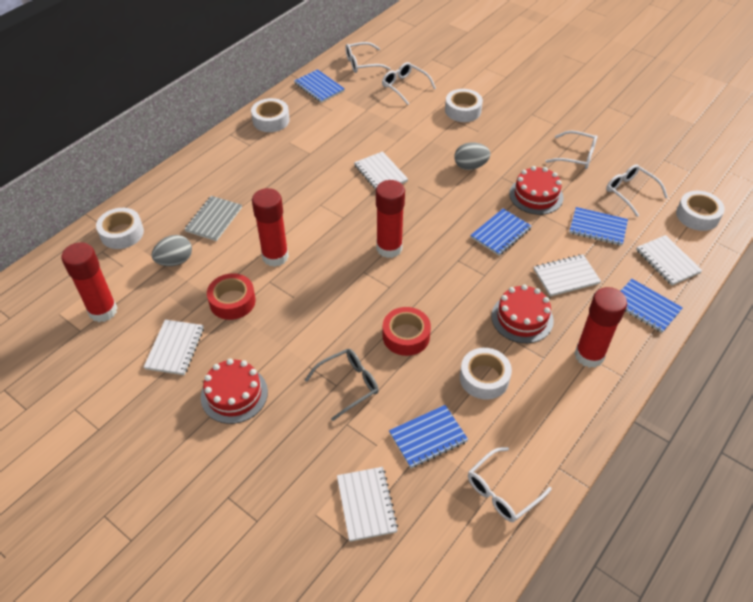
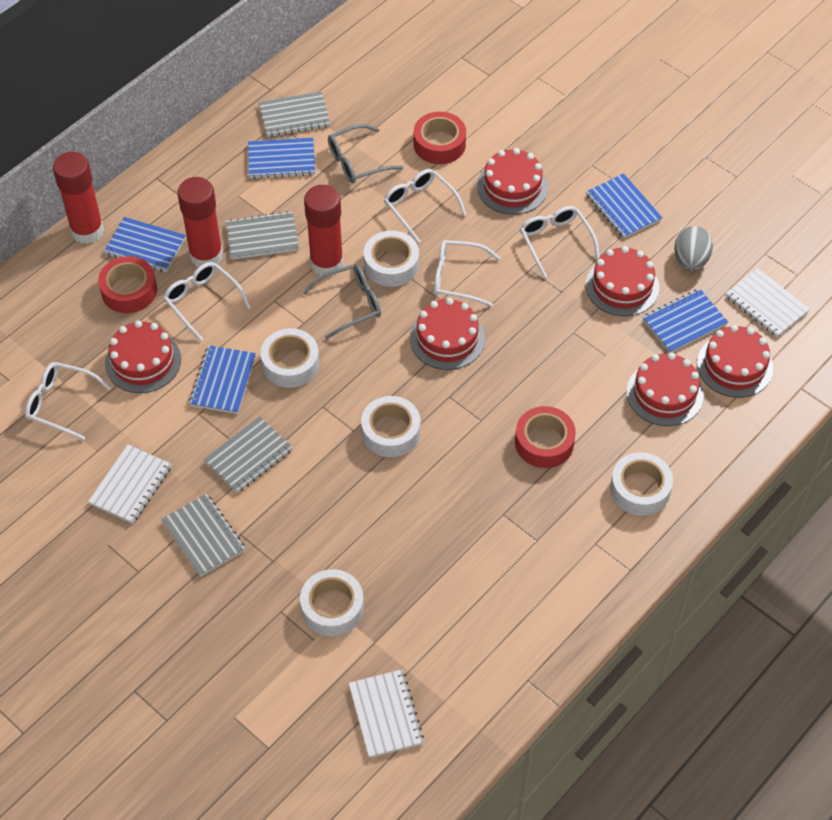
grey egg: [152,235,192,266] [454,142,490,170] = 2 -> [674,226,713,271] = 1
grey glasses: [305,349,379,421] = 1 -> [303,264,381,340] [328,124,404,184] = 2
grey notebook: [184,196,242,241] = 1 -> [161,494,245,577] [203,416,293,493] [226,211,299,260] [259,91,331,137] = 4
red cake: [201,359,268,424] [491,284,554,343] [509,166,563,215] = 3 -> [105,320,181,393] [410,298,485,370] [477,148,548,215] [586,246,659,316] [626,353,704,426] [697,325,773,398] = 6
red glue stick: [62,242,117,322] [252,188,289,267] [376,180,405,258] [574,287,627,368] = 4 -> [53,152,104,244] [178,177,223,267] [304,185,344,277] = 3
red tape: [207,273,256,320] [383,307,431,356] = 2 -> [98,256,157,313] [414,112,466,164] [515,406,576,468] = 3
white notebook: [144,320,204,375] [337,467,398,542] [354,151,408,189] [534,254,601,296] [636,235,703,285] = 5 -> [88,445,171,524] [348,669,424,758] [725,268,810,337] = 3

